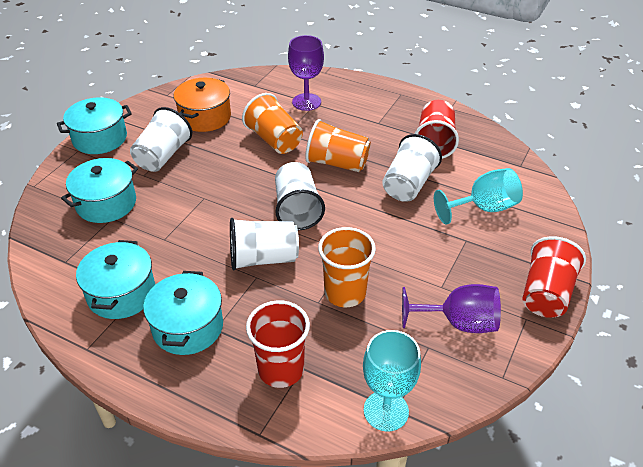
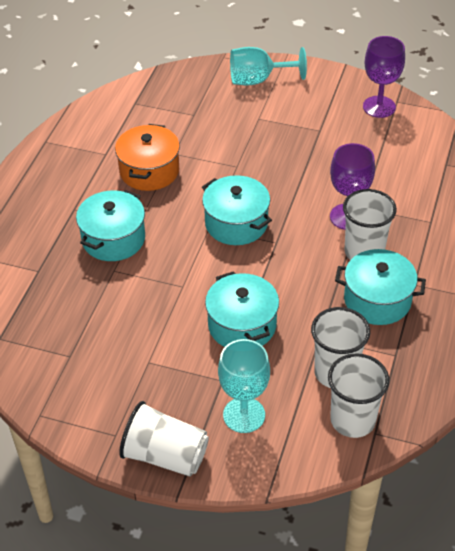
orange cup: [242,93,303,154] [305,119,371,172] [318,227,376,307] = 3 -> none = 0
red cup: [246,300,310,388] [415,100,459,159] [522,236,586,318] = 3 -> none = 0

